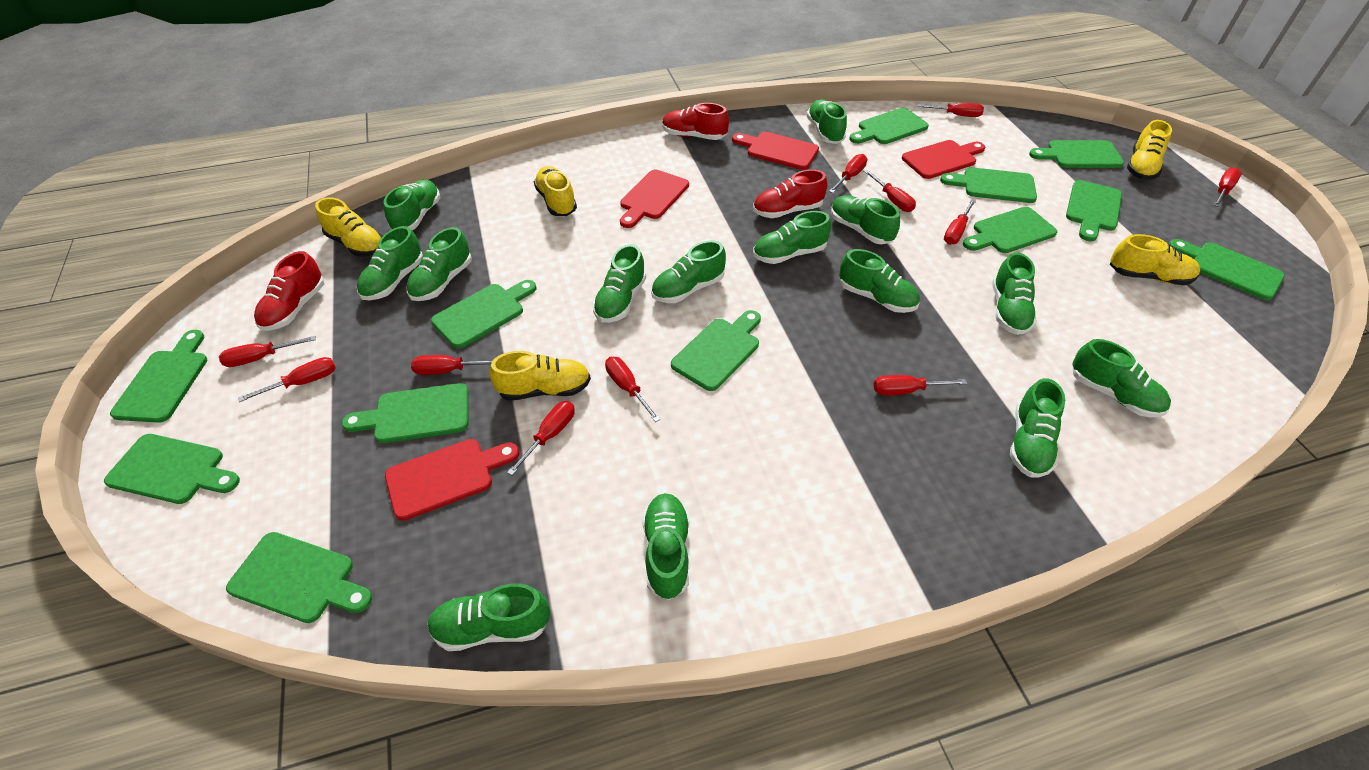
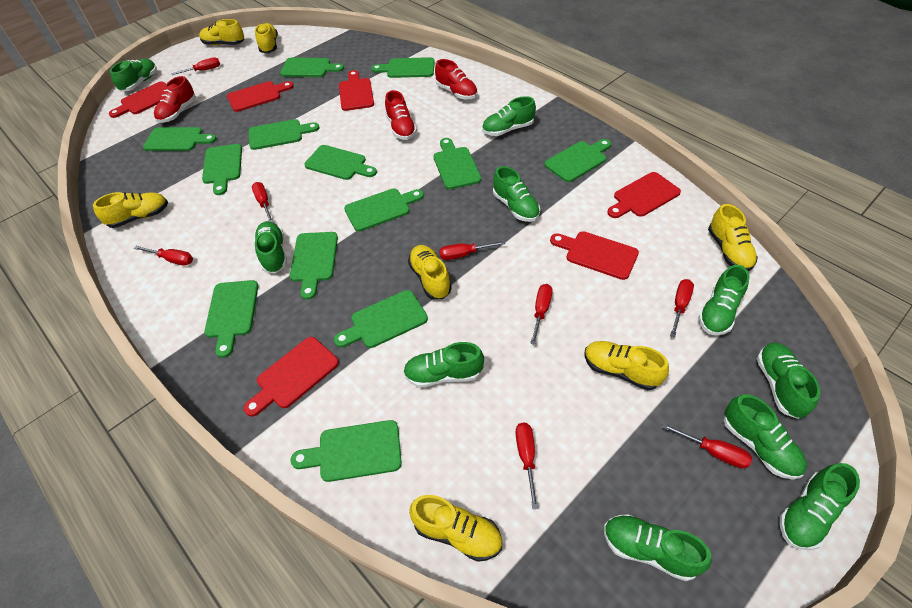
green cutting board: [104,434,240,504] [110,330,207,423] [226,532,372,623] [342,383,469,443] [431,280,536,349] [671,310,761,391] [849,108,929,144] [940,167,1037,203] [963,207,1057,253] [1029,140,1124,168] [1066,180,1122,241] [1169,239,1285,300] = 12 -> [143,127,217,151] [202,144,242,195] [204,280,258,358] [249,119,320,150] [280,58,344,77] [290,232,338,300] [291,420,402,482] [304,145,377,180] [334,290,428,348] [344,189,424,231] [371,57,435,78] [433,138,481,189] [544,139,611,182] = 13
green shoe: [357,226,423,300] [384,180,440,230] [406,227,472,301] [427,583,550,651] [593,244,646,323] [642,493,689,600] [651,240,726,303] [753,211,831,264] [806,99,847,144] [831,195,900,244] [839,249,920,313] [992,252,1037,335] [1010,378,1065,478] [1072,339,1171,417] = 14 -> [110,59,157,92] [254,221,287,273] [403,342,484,388] [482,96,536,136] [493,166,540,222] [604,514,712,581] [698,265,750,335] [724,394,807,480] [757,342,820,419] [779,463,860,550] = 10
red cutting board: [385,439,519,521] [620,170,689,228] [732,132,819,170] [902,140,985,179] = 4 -> [109,81,166,118] [227,81,294,112] [244,337,339,417] [339,70,374,111] [550,231,639,280] [607,172,681,218] = 6
red screwdriver: [219,336,316,367] [238,357,336,402] [411,355,493,375] [507,401,575,475] [605,357,661,422] [829,154,867,193] [864,170,916,212] [874,375,967,395] [918,103,984,117] [944,199,976,245] [1214,168,1241,207] = 11 -> [134,246,193,266] [171,57,220,75] [252,182,273,222] [439,241,506,260] [516,422,538,509] [530,284,553,345] [661,423,752,468] [670,279,694,337] = 8
yellow shoe: [315,197,383,257] [489,351,591,401] [534,166,577,216] [1110,234,1200,285] [1127,120,1172,180] = 5 -> [93,192,168,228] [199,19,244,45] [255,23,278,53] [408,245,452,299] [409,495,502,562] [584,341,669,390] [708,204,758,271] = 7

